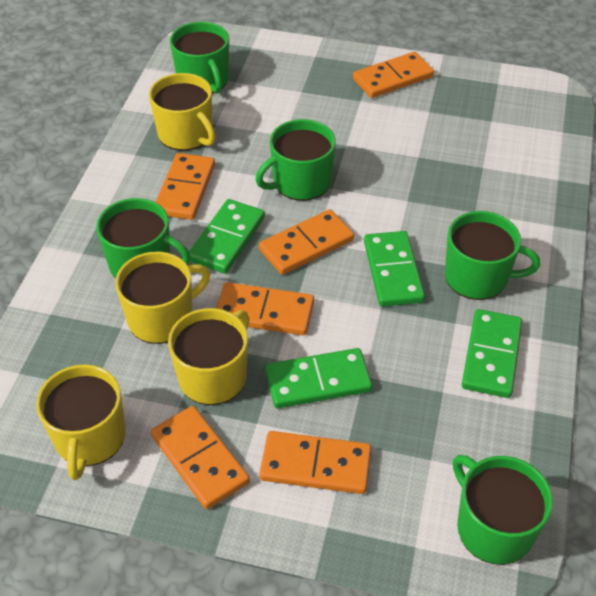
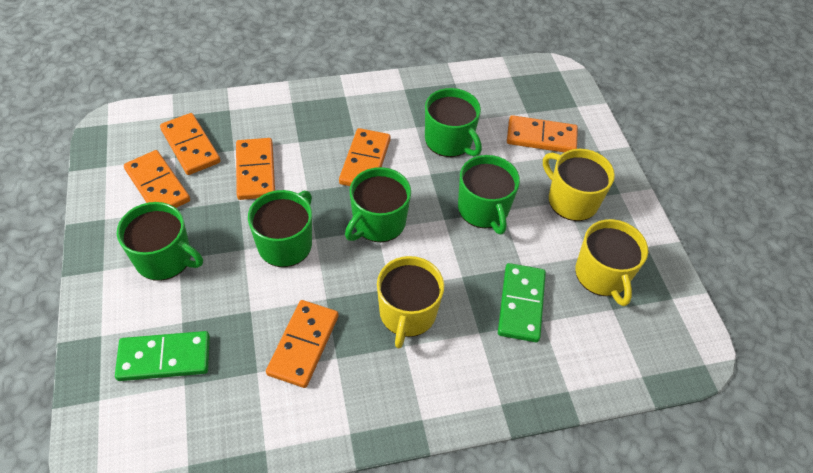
green domino: [189,199,265,274] [266,348,372,408] [364,231,425,307] [462,309,522,398] = 4 -> [115,331,210,381] [498,263,546,342] = 2
yellow mug: [36,364,126,480] [115,252,210,344] [149,73,216,151] [168,308,250,405] = 4 -> [377,256,444,348] [543,149,615,221] [575,219,648,306] = 3

